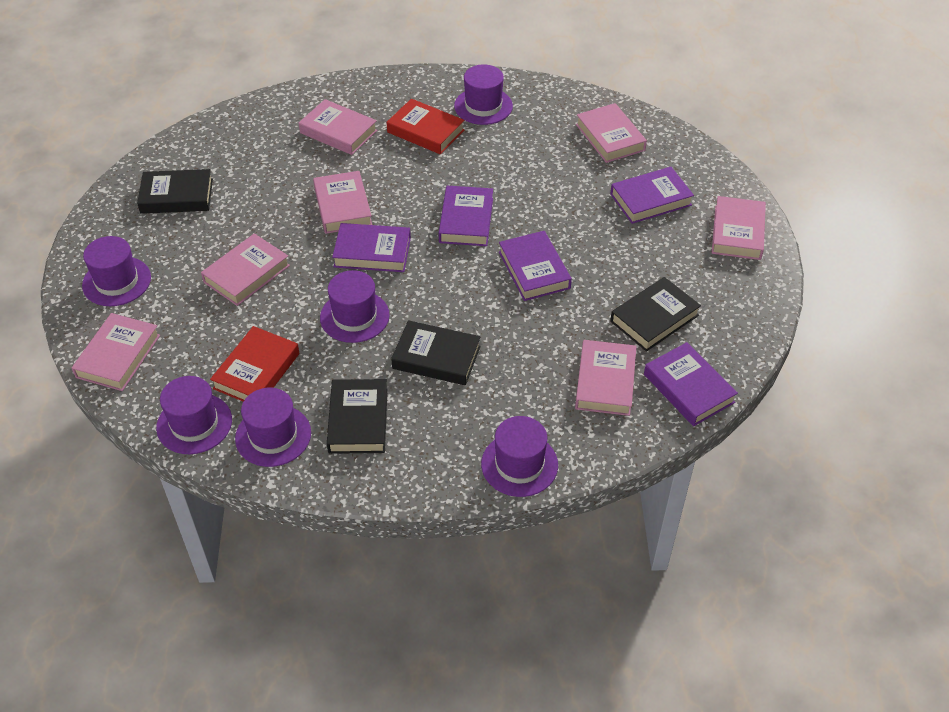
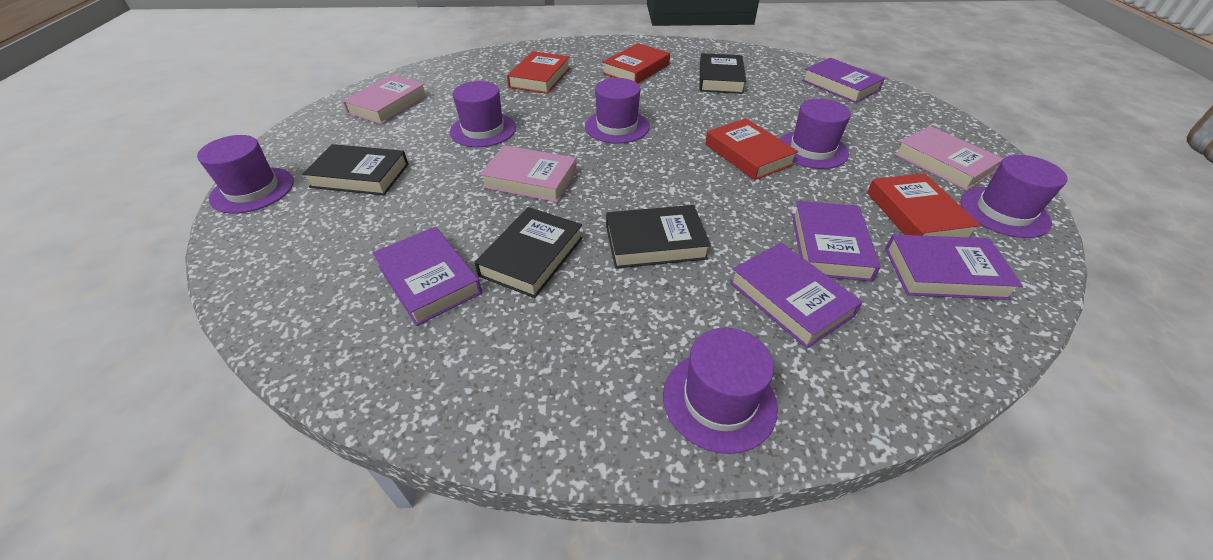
pink book: [72,313,160,391] [201,233,290,306] [299,99,377,155] [313,171,372,234] [575,340,637,416] [576,103,647,163] [712,196,766,260] = 7 -> [343,75,428,124] [480,145,577,202] [894,126,1004,191] = 3
red book: [210,326,299,402] [387,99,464,155] = 2 -> [507,51,570,94] [603,43,670,83] [705,118,798,180] [867,173,981,238] = 4

